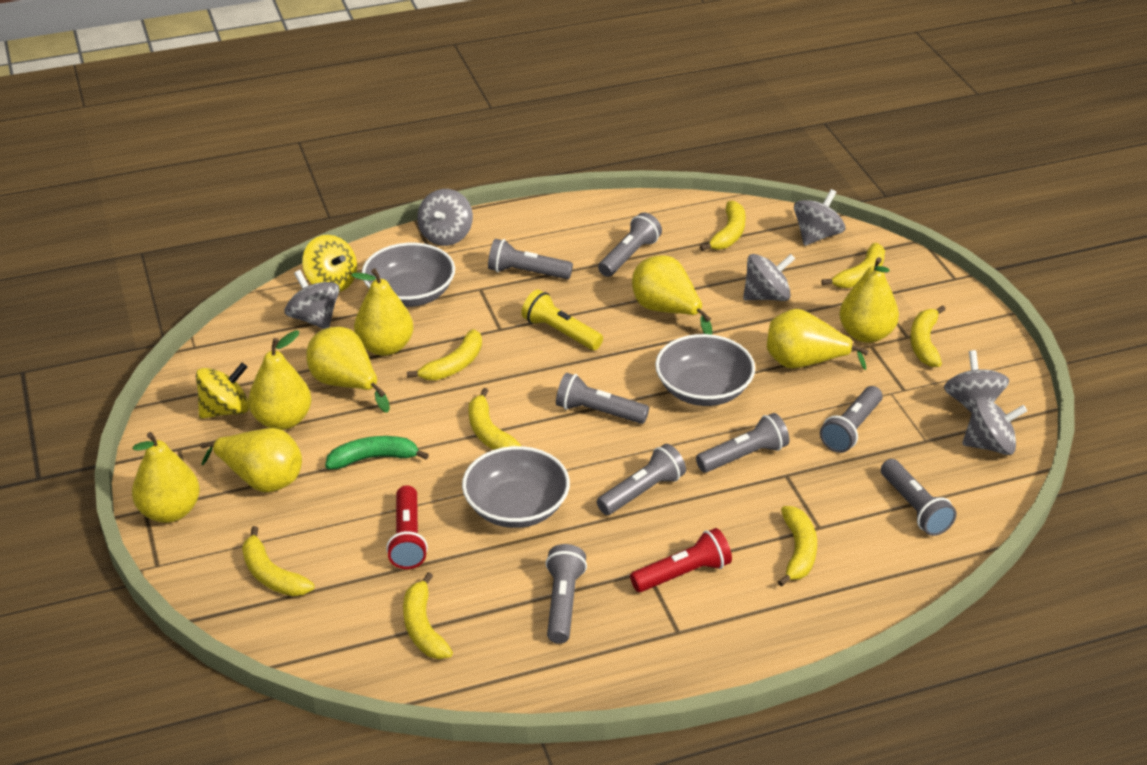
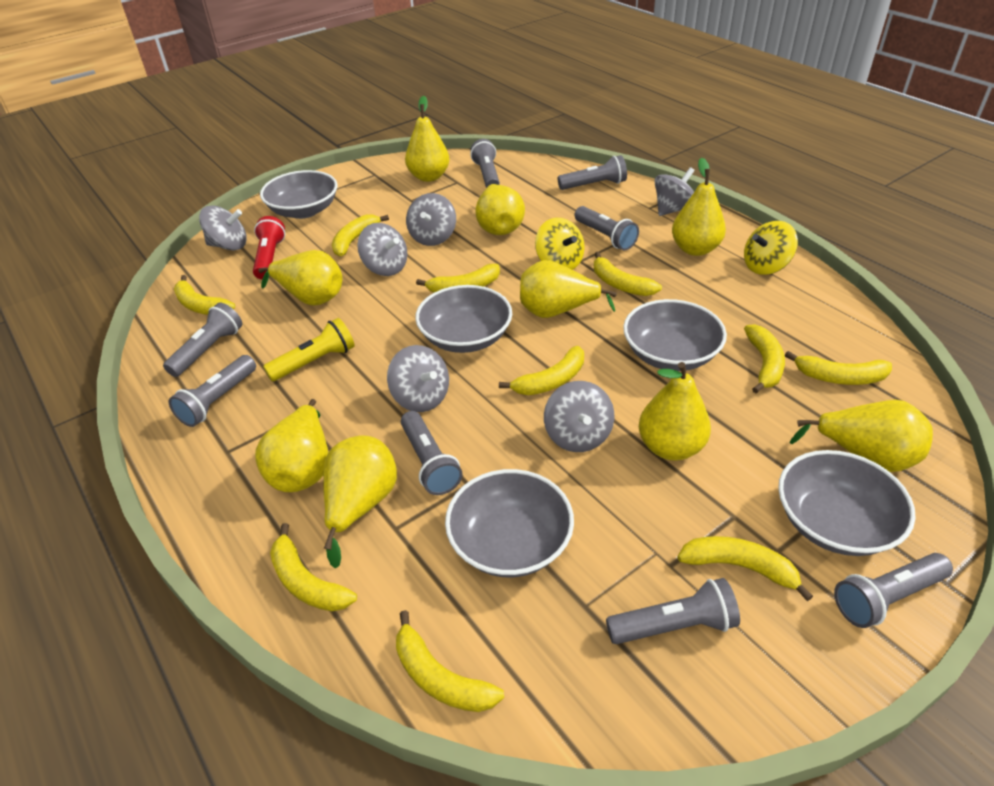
green banana: [325,436,429,469] = 1 -> none = 0
grey bowl: [362,243,455,307] [462,446,570,528] [655,334,755,406] = 3 -> [260,170,337,219] [415,285,512,353] [445,469,574,577] [623,299,727,371] [778,450,916,556] = 5
red flashlight: [386,485,428,569] [630,528,732,592] = 2 -> [253,216,285,279] = 1
yellow banana: [242,526,314,596] [403,572,453,659] [407,329,482,380] [469,388,521,450] [700,201,746,251] [778,506,817,587] [821,243,885,288] [910,305,946,367] = 8 -> [174,275,235,315] [270,523,357,611] [332,215,389,256] [396,610,504,712] [416,264,500,292] [499,346,584,395] [594,252,662,296] [677,536,813,601] [744,324,785,393] [785,351,892,385] = 10
yellow pear: [132,432,200,523] [200,428,302,492] [248,330,311,430] [306,327,390,412] [351,268,414,356] [632,255,712,335] [767,309,869,370] [839,257,899,343] = 8 -> [255,399,328,492] [258,250,342,306] [323,436,397,568] [405,96,450,182] [475,184,525,235] [520,260,617,318] [639,362,711,461] [672,158,726,256] [790,400,933,472] = 9

